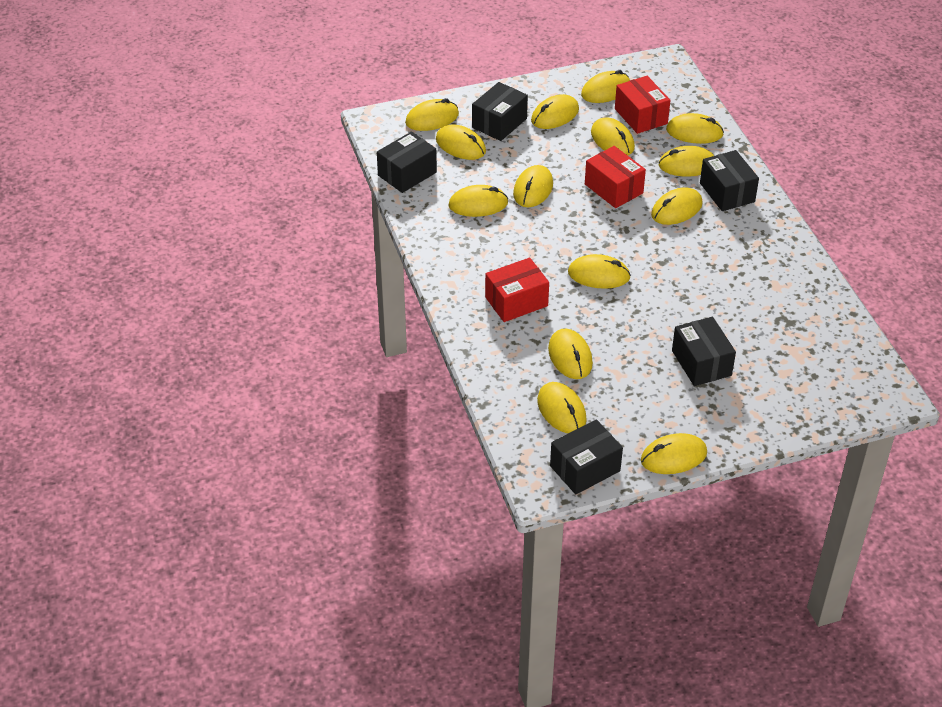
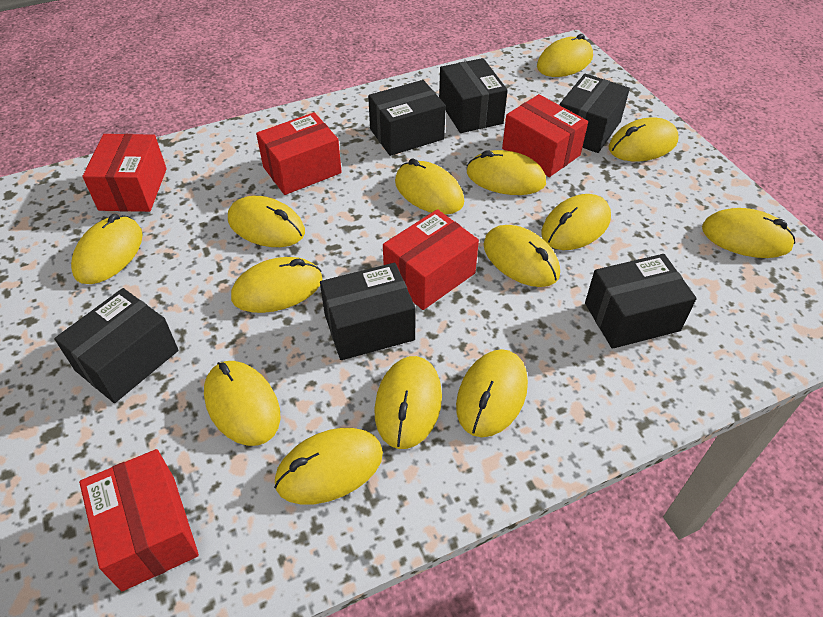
black box: [377,131,437,193] [472,82,528,141] [550,419,623,495] [672,317,736,386] [700,150,759,211] = 5 -> [54,288,179,403] [320,263,416,360] [368,80,446,156] [439,58,508,133] [560,74,630,153] [585,254,697,349] = 6
red box: [485,258,549,322] [585,146,646,208] [615,76,670,134] = 3 -> [79,449,199,591] [82,134,167,212] [256,112,342,195] [383,209,479,310] [502,94,588,177] = 5

